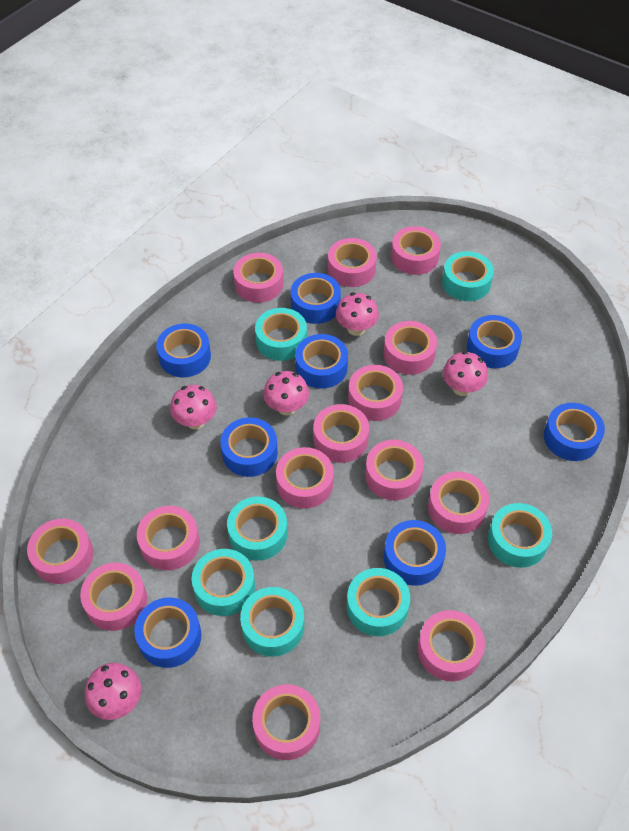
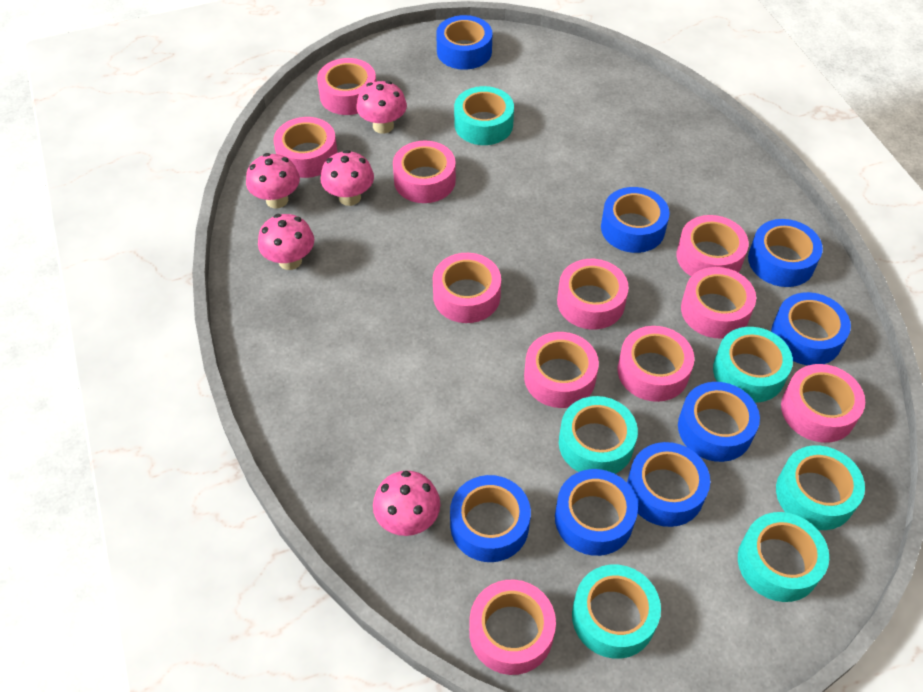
pink tape: [27,519,93,584] [80,563,147,631] [137,506,200,570] [233,253,283,303] [252,684,320,760] [276,447,334,509] [313,404,369,463] [328,238,377,287] [348,365,403,421] [365,440,424,500] [383,321,437,375] [391,226,441,275] [418,610,485,681] [428,471,489,534] = 14 -> [273,117,338,178] [317,58,376,115] [393,140,456,203] [433,253,501,323] [469,580,556,675] [524,332,599,408] [557,259,629,330] [618,326,694,402] [676,215,749,276] [681,267,756,339] [781,364,865,443] = 11
turquoise tape: [192,549,255,616] [227,497,287,561] [240,587,304,657] [255,308,307,361] [347,568,410,636] [442,251,494,301] [488,503,552,568] = 7 -> [454,86,514,145] [559,396,638,474] [572,565,661,659] [713,327,793,402] [738,512,829,602] [776,445,865,530] = 6

